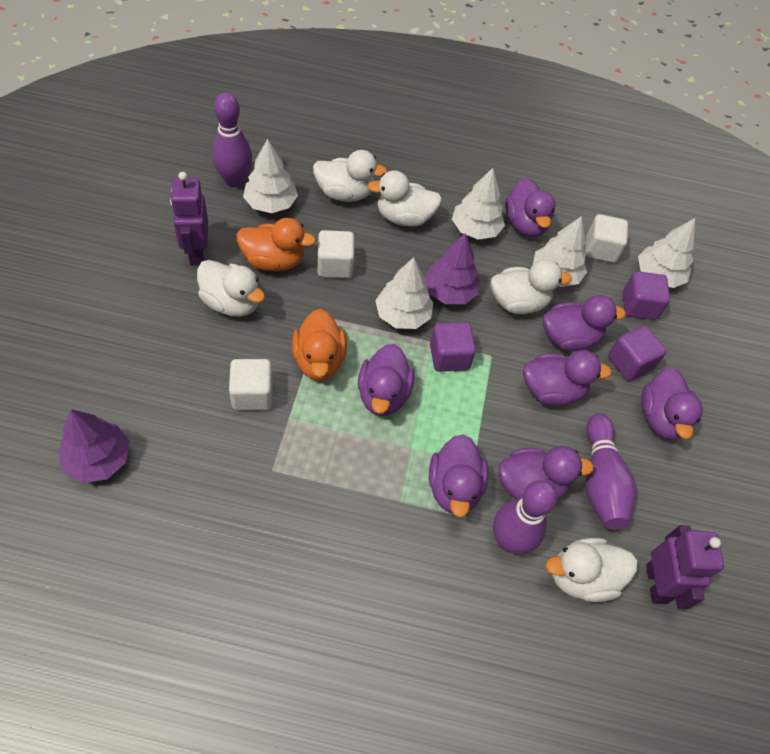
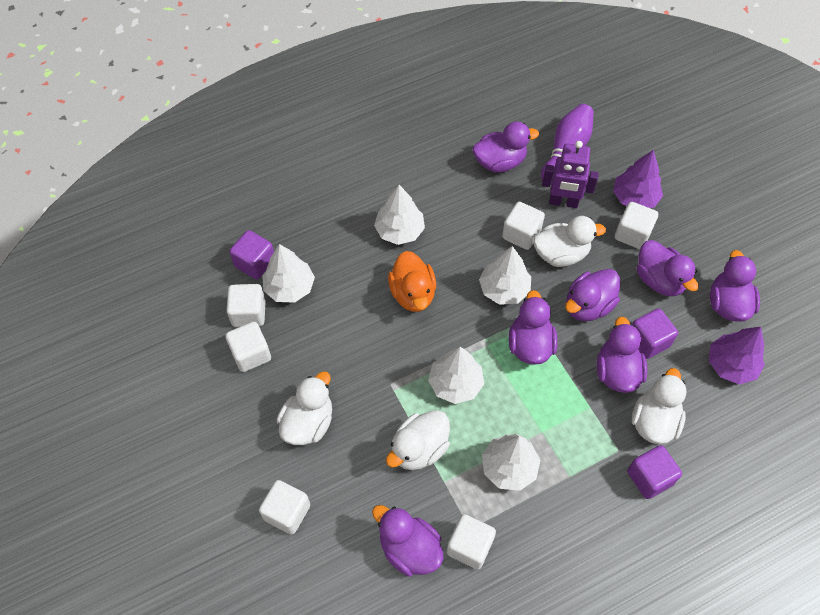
orange duck: [236,218,316,271] [292,309,347,381] = 2 -> [388,251,436,312] = 1
purple bowling pin: [212,93,252,187] [493,480,557,554] [585,414,636,530] = 3 -> [541,104,594,183] = 1
purple robot: [170,172,208,266] [646,525,724,610] = 2 -> [542,141,599,208] = 1
white cube: [229,359,273,410] [317,230,354,278] [585,214,628,263] = 3 -> [225,322,271,372] [226,284,266,327] [259,480,310,534] [447,514,496,569] [502,202,545,250] [615,202,658,249] = 6
white duck: [197,260,265,317] [313,150,387,202] [367,170,442,227] [491,259,572,314] [546,538,638,602] = 5 -> [277,371,332,445] [386,410,450,470] [533,216,606,267] [632,368,687,444] = 4

